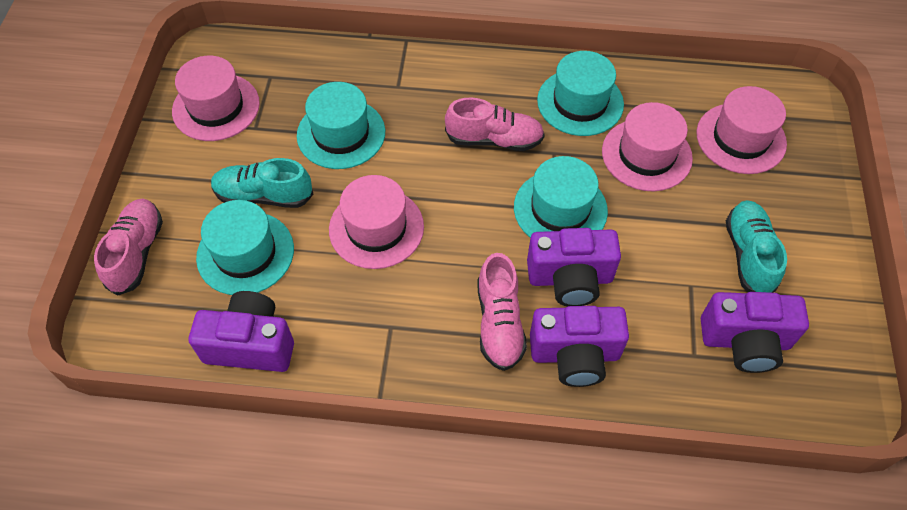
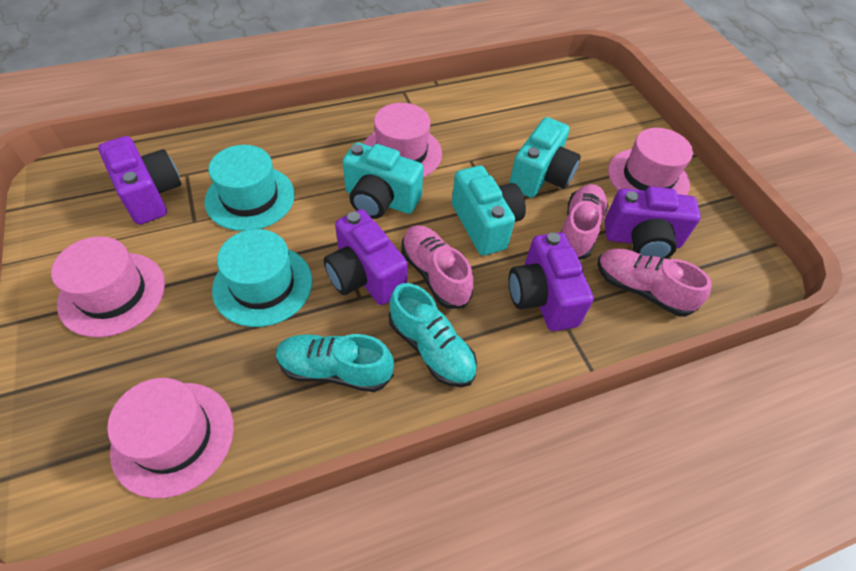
turquoise camera: none = 0 -> [343,142,424,219] [452,166,526,256] [509,117,581,198] = 3
turquoise hat: [196,200,294,295] [297,82,385,169] [514,156,608,238] [537,51,624,136] = 4 -> [205,145,295,231] [212,229,313,327] = 2

